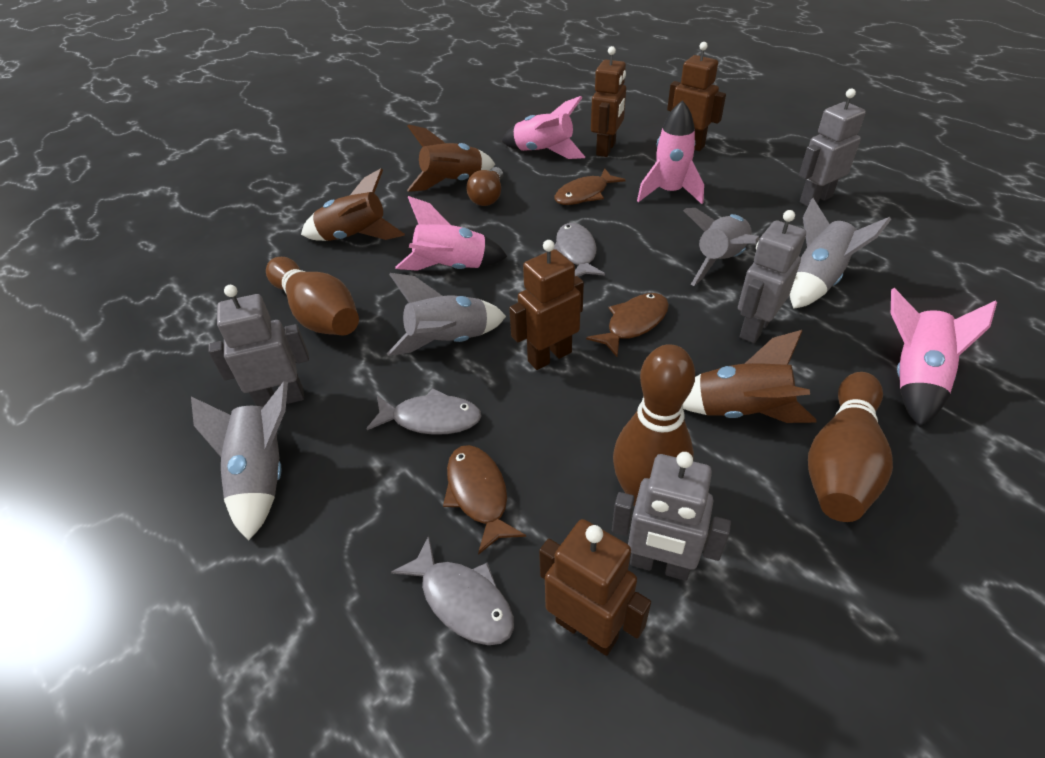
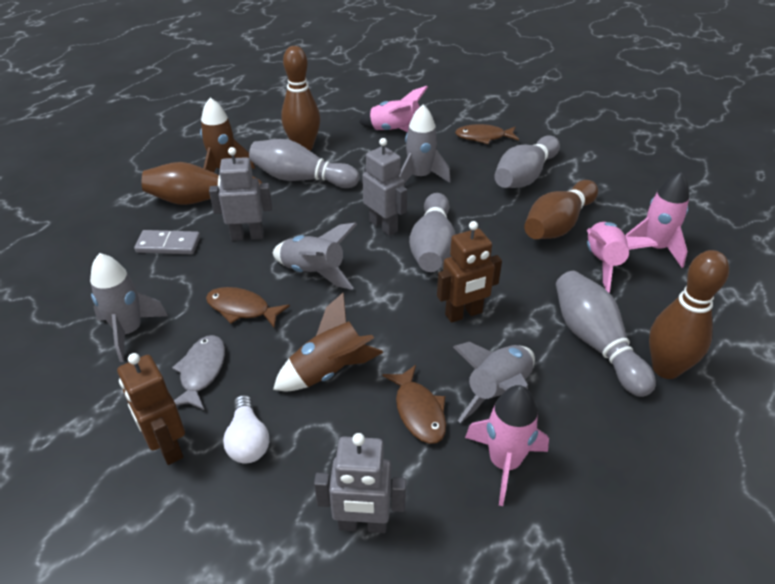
brown bowling pin: [266,257,359,336] [613,344,695,506] [808,372,893,522] = 3 -> [142,162,262,205] [281,46,320,151] [524,180,598,239] [649,250,729,379] = 4
brown light bulb: [467,167,503,206] = 1 -> none = 0
brown robot: [509,240,584,370] [539,519,651,656] [591,46,626,157] [667,42,726,151] = 4 -> [117,353,185,465] [437,221,502,323] = 2
brown rocket: [301,168,405,241] [407,124,495,192] [683,330,817,423] = 3 -> [200,97,255,173] [273,293,384,391] = 2
grey bowling pin: none = 0 -> [249,139,359,188] [409,193,456,272] [494,135,560,188] [556,271,656,397] = 4
grey domino: none = 0 -> [134,230,200,254] = 1
grey fish: [366,388,482,435] [391,536,514,645] [554,223,605,277] = 3 -> [172,335,225,410] = 1
grey robot: [208,285,309,407] [612,452,731,581] [738,210,806,343] [799,88,866,207] = 4 -> [209,147,272,241] [314,433,406,533] [362,138,407,236] = 3
white light bulb: none = 0 -> [223,395,269,463] = 1

